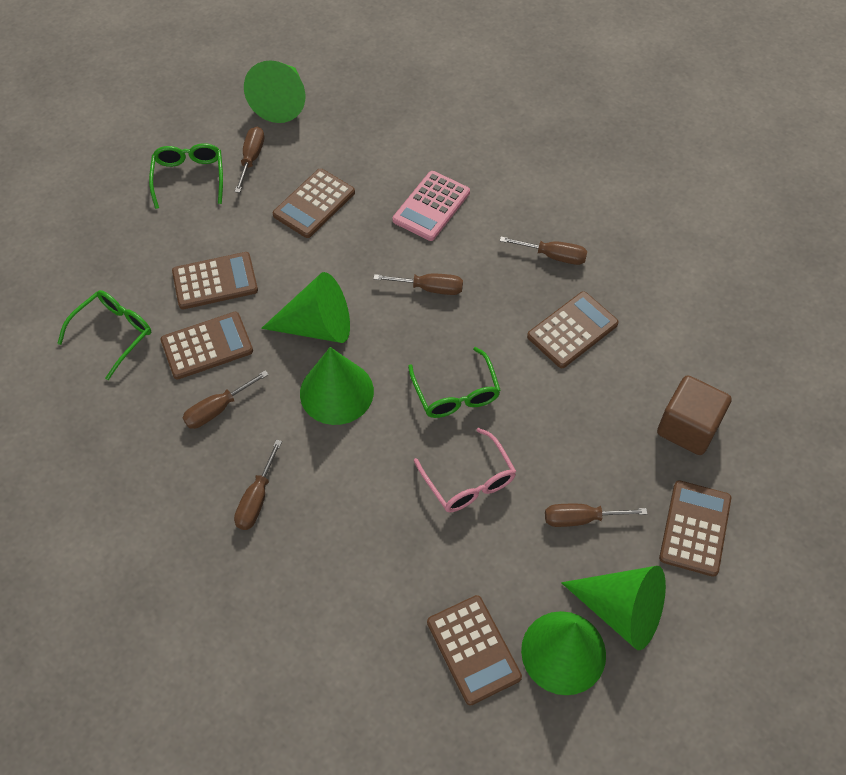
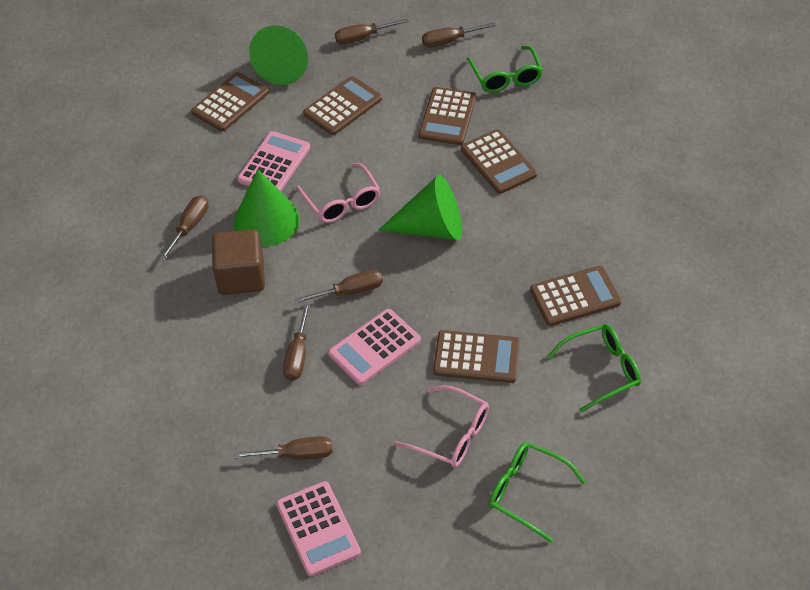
green cone: [244,60,305,123] [261,272,350,343] [300,347,374,425] [521,611,606,695] [561,566,666,650] = 5 -> [233,169,300,247] [249,25,308,85] [379,175,462,240] = 3
pink calculator: [392,171,470,241] = 1 -> [237,131,310,192] [276,481,361,576] [328,309,421,385] = 3
pink glasses: [414,428,517,512] = 1 -> [296,163,380,223] [394,385,489,468] = 2

